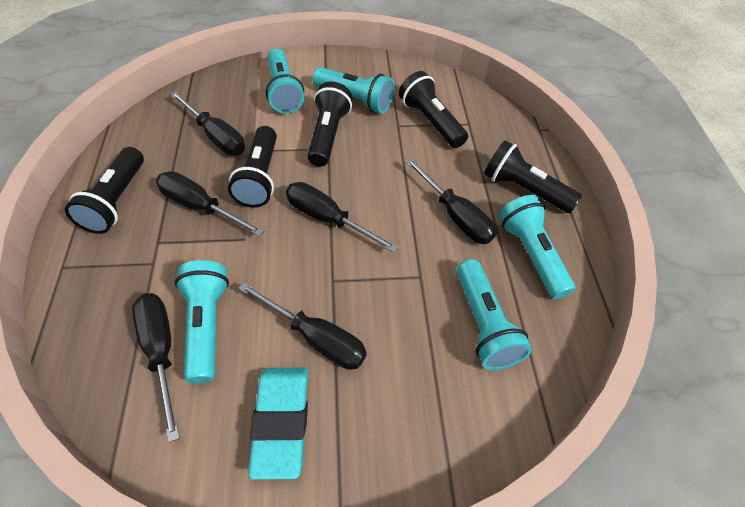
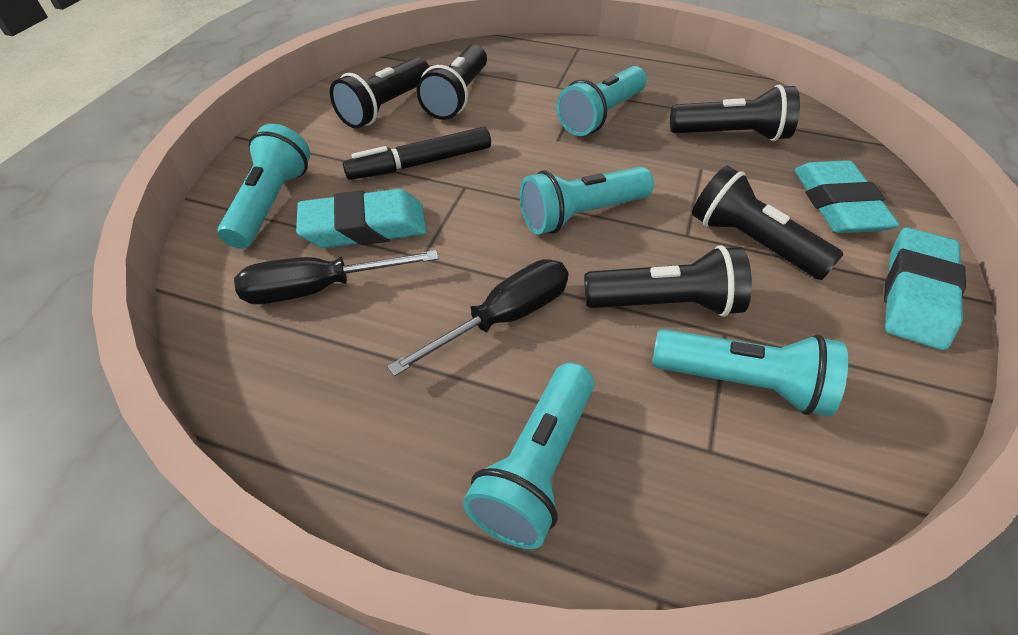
black marker: none = 0 -> [343,127,491,180] = 1
black screwdriver: [132,293,180,443] [156,171,265,237] [170,91,245,155] [238,282,367,370] [286,182,399,253] [405,158,497,244] = 6 -> [234,250,438,304] [387,259,569,376] = 2
turquoise eraser: [248,368,308,480] = 1 -> [296,189,427,248] [795,160,900,233] [884,227,966,350] = 3

